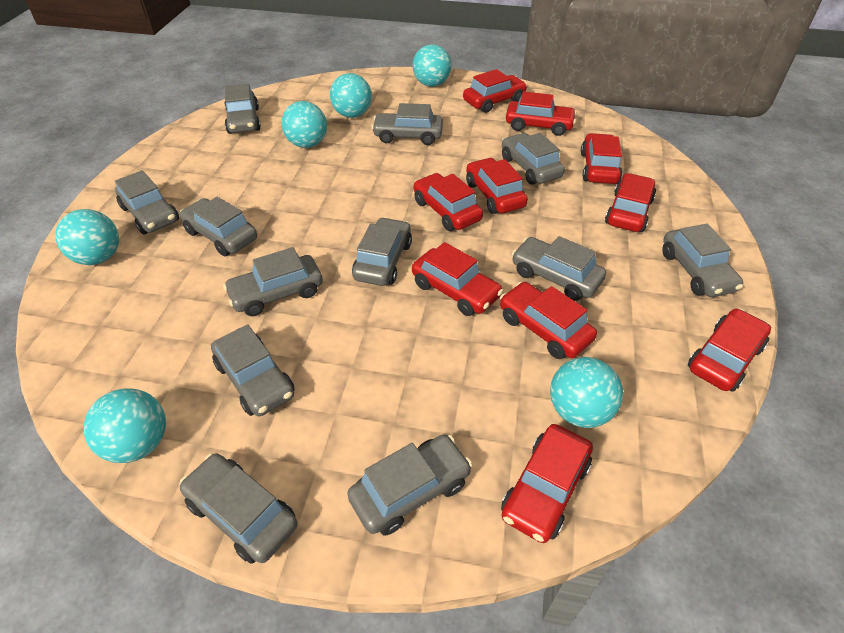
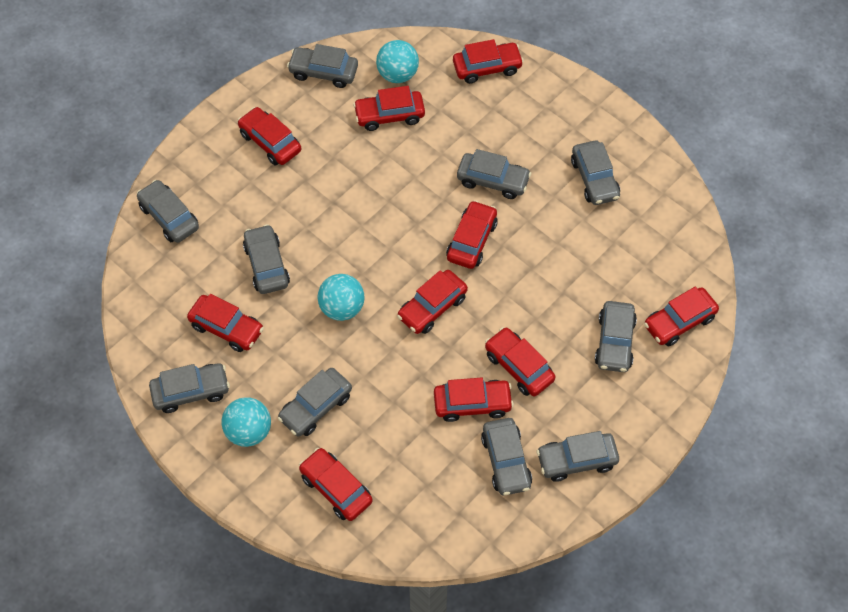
grey car: [115,170,179,234] [179,453,298,564] [180,197,257,256] [211,324,295,416] [223,247,323,316] [224,84,261,134] [347,434,472,536] [352,217,412,286] [372,103,443,145] [502,133,565,185] [512,236,606,301] [662,224,743,297] = 12 -> [137,180,199,243] [149,363,230,413] [243,224,290,294] [277,368,352,437] [287,44,358,88] [457,149,531,199] [481,418,532,495] [536,431,619,482] [571,141,620,205] [595,301,637,372] = 10
turquoise ball: [55,209,119,265] [83,388,166,463] [281,101,327,148] [330,73,372,118] [412,44,451,87] [550,357,623,428] = 6 -> [221,397,271,447] [317,274,365,321] [376,40,419,83] = 3

